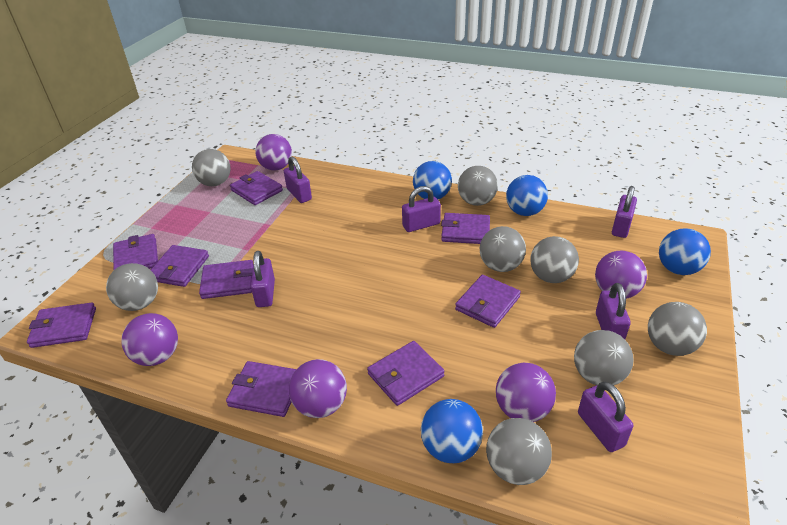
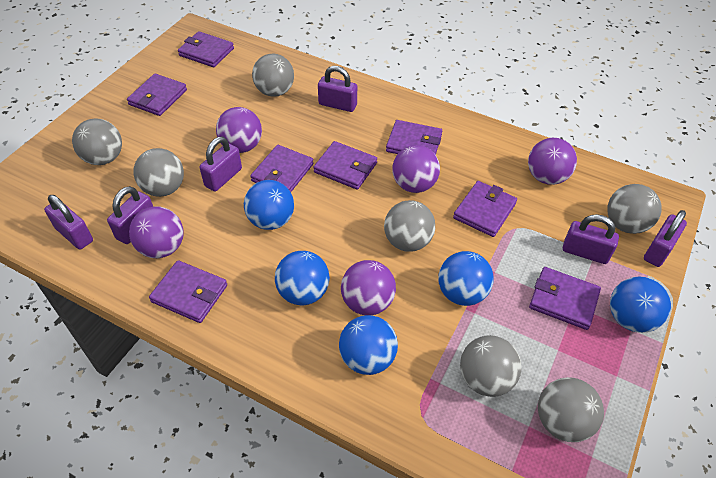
blue ball: [413,161,452,199] [421,399,483,463] [506,175,548,216] [659,228,711,275] = 4 -> [244,180,294,230] [275,251,330,305] [339,315,398,375] [438,251,494,306] [610,276,671,333] = 5
grey ball: [106,263,158,311] [192,149,231,186] [458,166,498,206] [480,226,526,272] [486,418,552,485] [530,236,579,283] [574,330,634,385] [648,302,707,356] = 8 -> [72,118,122,165] [134,148,184,197] [252,54,294,97] [384,200,435,252] [460,335,522,397] [538,377,604,442] [607,184,662,234] = 7
purple wallet: [27,302,96,348] [113,234,158,271] [151,245,209,287] [199,260,254,299] [226,361,296,417] [230,171,283,205] [367,341,445,406] [441,213,490,244] [455,275,521,328] = 9 -> [127,73,187,116] [149,260,227,323] [178,31,234,67] [250,145,313,192] [313,141,377,190] [386,120,442,155] [453,181,517,237] [529,267,601,330] = 8

